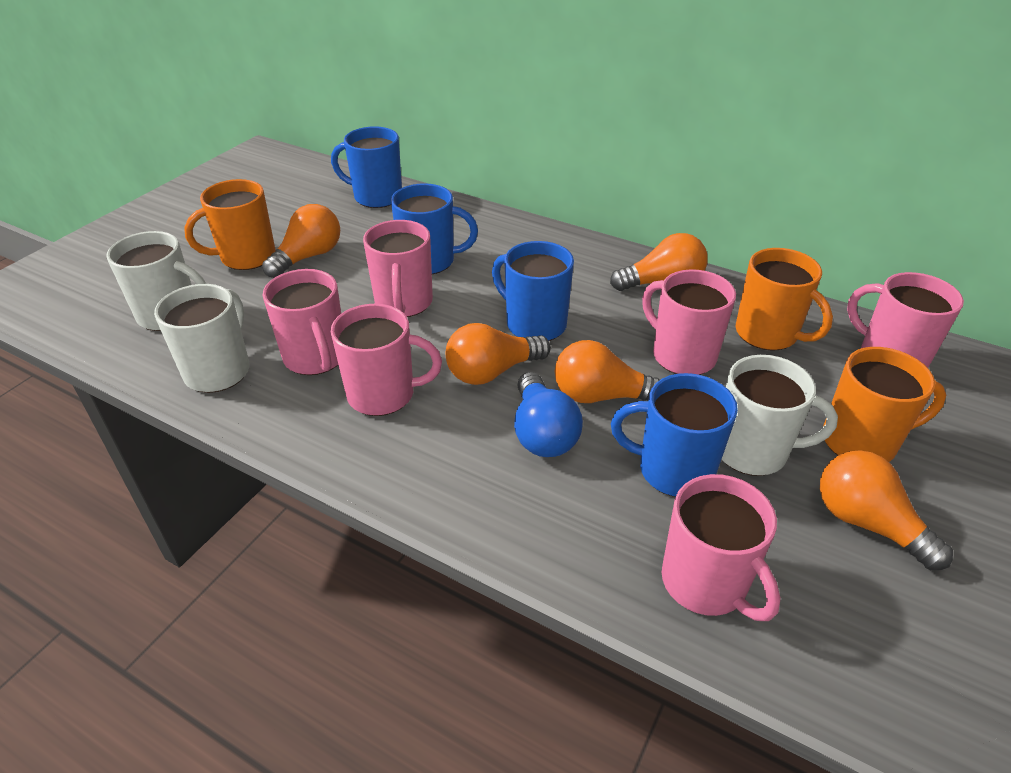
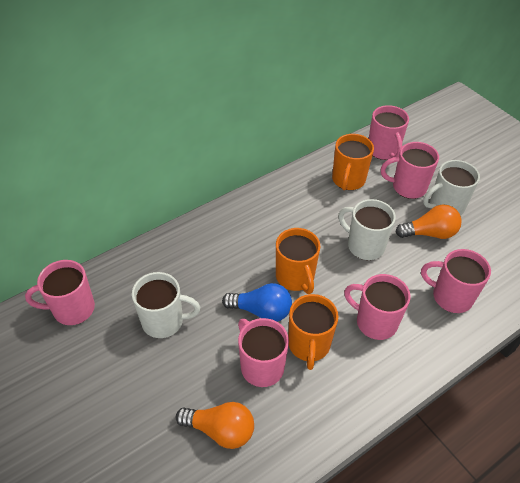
blue mug: [331,126,402,208] [391,183,478,274] [492,241,574,341] [611,373,738,497] = 4 -> none = 0
orange light bulb: [262,204,340,278] [446,323,551,385] [555,340,661,403] [610,233,708,291] [820,450,953,570] = 5 -> [176,402,254,449] [395,204,462,239] = 2

